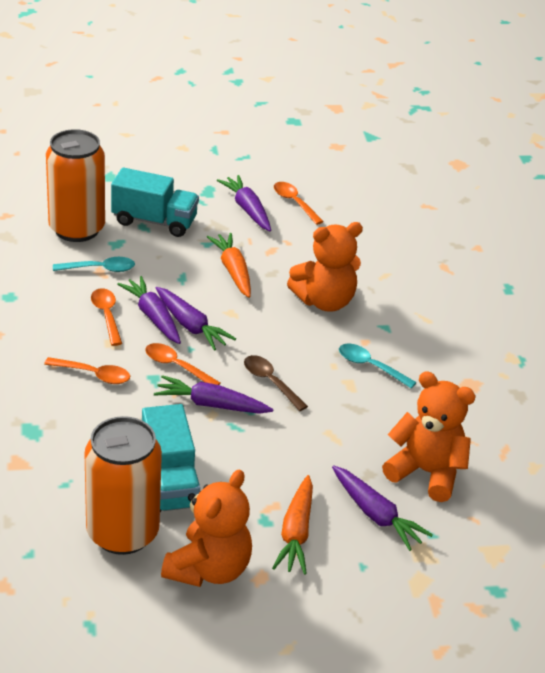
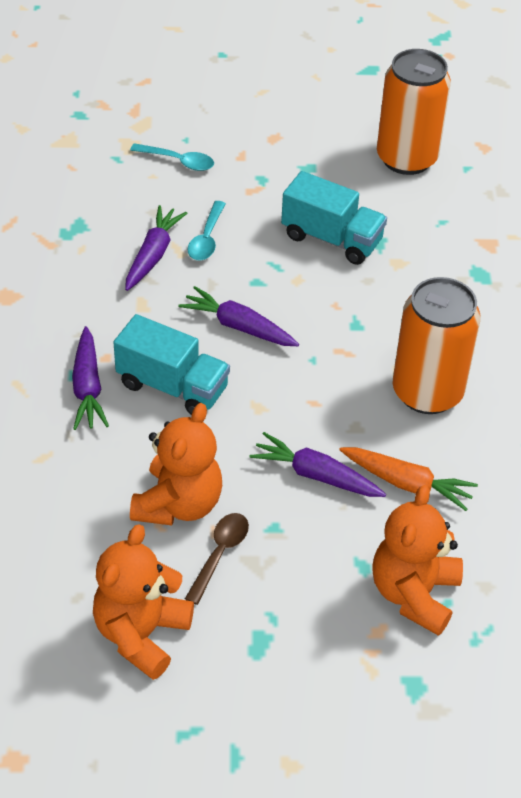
orange carrot: [207,233,251,298] [272,475,313,575] = 2 -> [339,447,478,511] = 1
orange spoon: [44,357,130,384] [91,288,122,346] [145,343,221,385] [274,182,324,225] = 4 -> none = 0
purple carrot: [117,276,181,344] [154,375,273,414] [156,287,236,351] [217,175,271,231] [332,465,433,551] = 5 -> [72,326,109,430] [125,205,187,291] [178,286,299,346] [249,432,386,497] = 4

